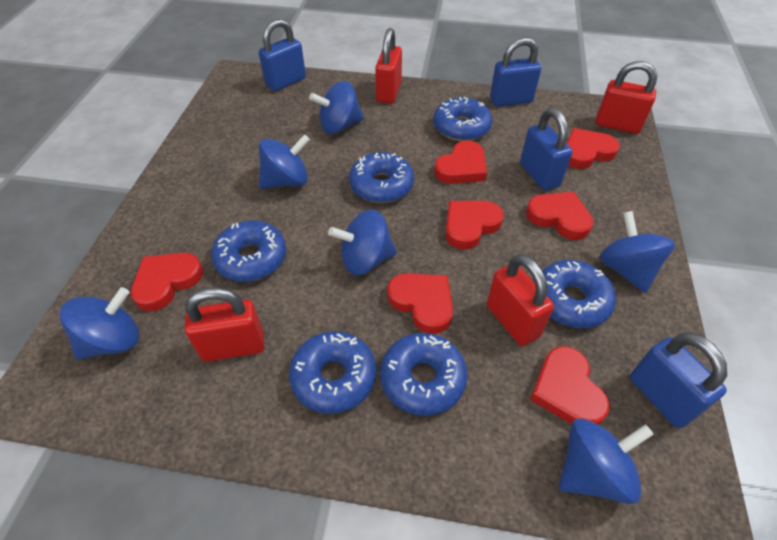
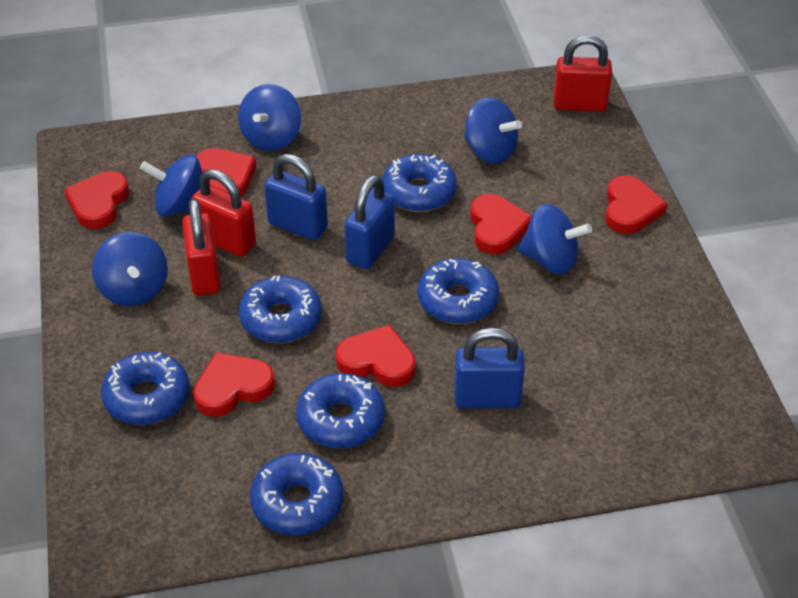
blue padlock: [259,19,306,91] [490,37,541,107] [520,108,572,191] [630,333,727,428] = 4 -> [264,154,328,240] [344,175,395,269] [454,328,525,408] = 3
blue spinning top: [60,287,139,360] [259,135,310,189] [309,81,364,134] [328,209,397,275] [559,418,654,504] [600,211,675,293] = 6 -> [92,232,168,306] [140,154,202,216] [238,84,301,151] [464,97,522,164] [517,204,592,274] = 5
red heart: [130,253,203,312] [387,273,453,334] [434,141,487,184] [445,201,504,250] [526,192,594,240] [530,346,610,425] [567,128,620,169] = 7 -> [64,171,129,229] [193,352,275,417] [196,148,256,197] [335,325,416,387] [470,194,532,254] [605,175,668,234] = 6
red padlock: [185,287,264,362] [375,28,402,104] [487,254,554,346] [596,61,658,134] = 4 -> [182,199,220,295] [191,169,256,257] [553,35,612,112] = 3

